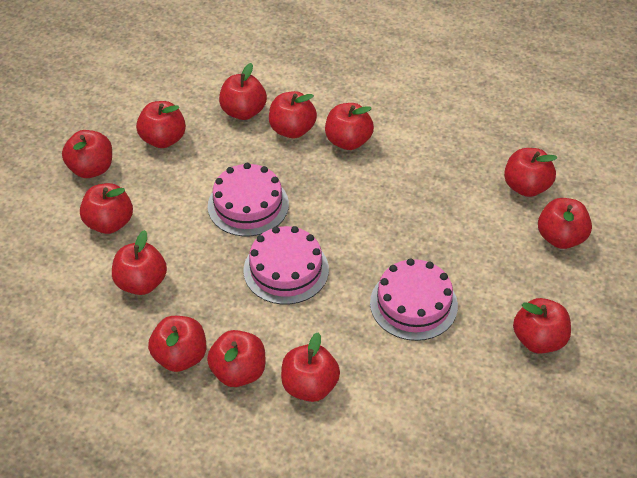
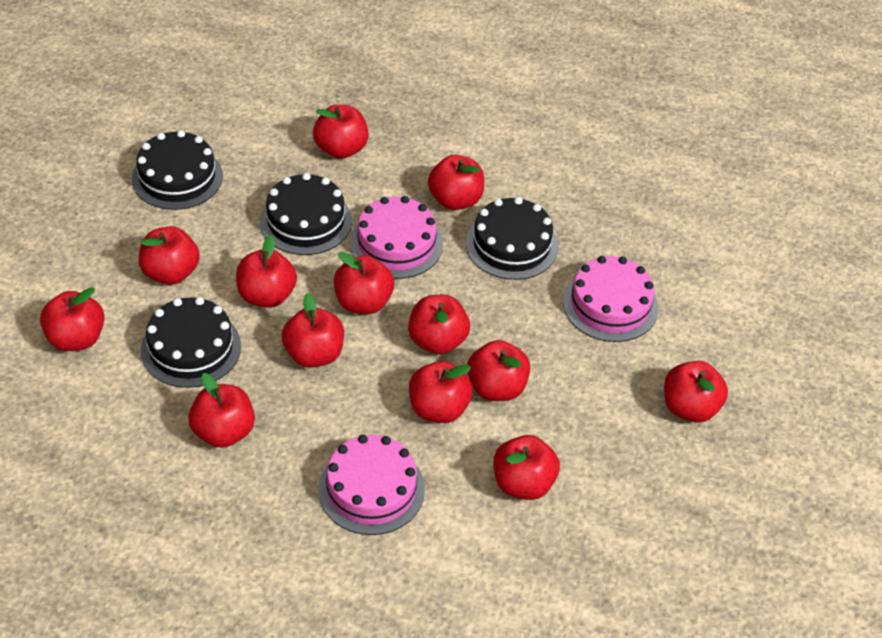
black cake: none = 0 -> [132,130,223,210] [141,297,241,388] [260,173,352,255] [466,197,558,280] = 4

